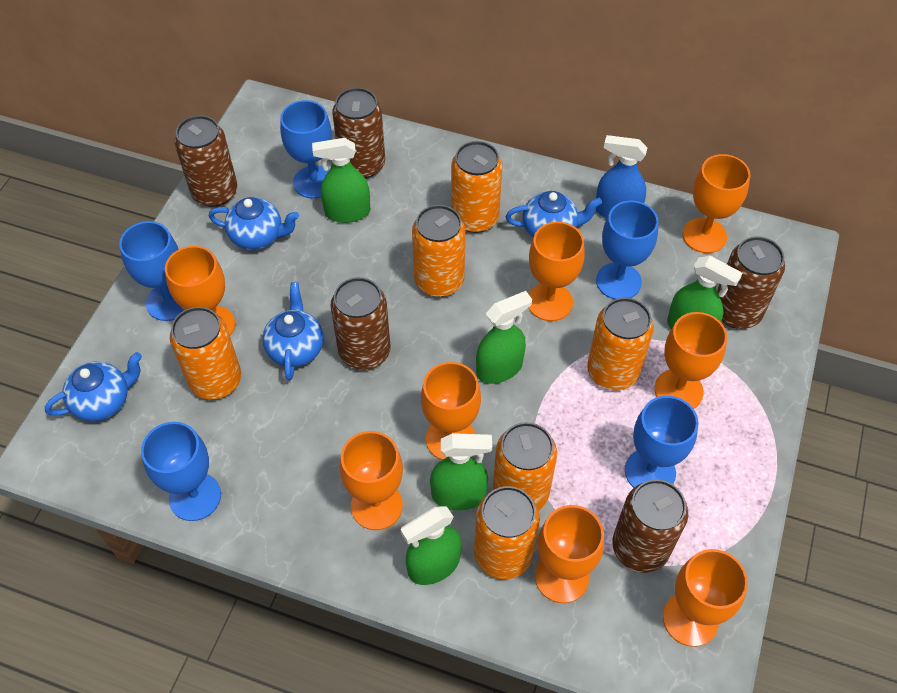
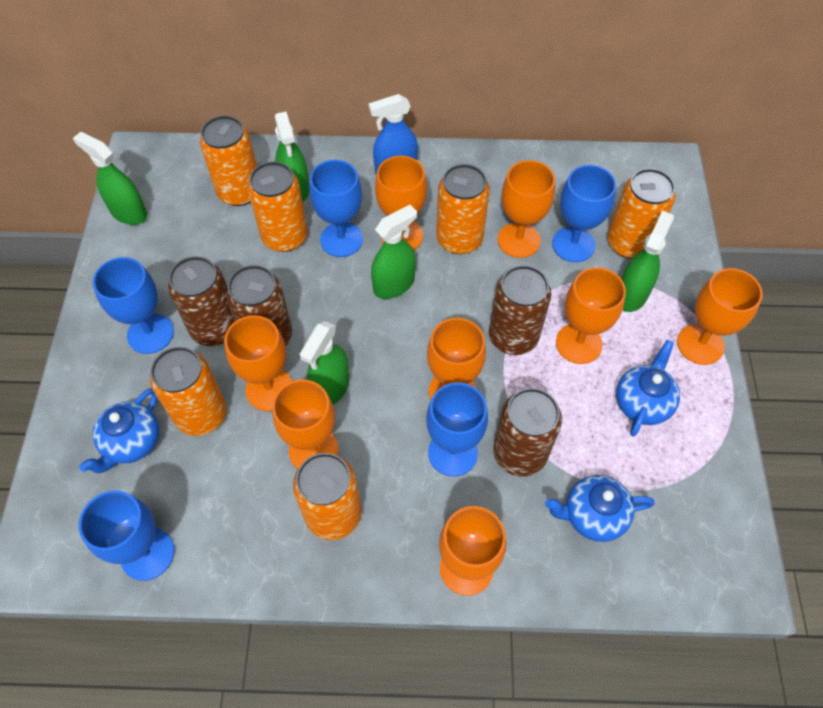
blue teapot: [45,352,142,421] [209,197,299,250] [263,282,323,380] [506,191,602,238] = 4 -> [79,388,159,473] [545,475,655,542] [616,340,680,436] = 3
brown can: [174,115,238,207] [330,277,391,370] [332,88,385,178] [612,479,688,573] [717,236,785,329] = 5 -> [168,256,235,346] [226,265,292,346] [489,265,551,355] [493,388,562,477] = 4

